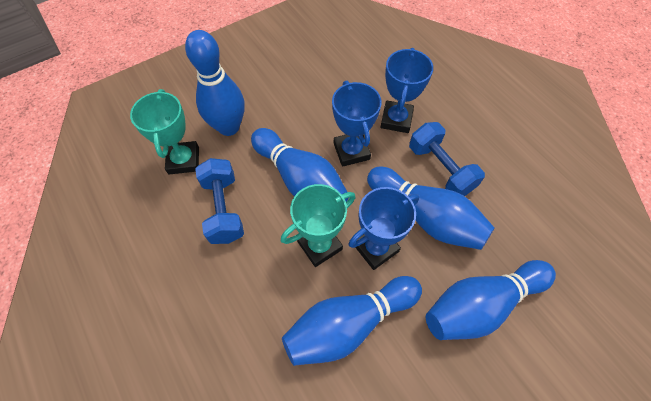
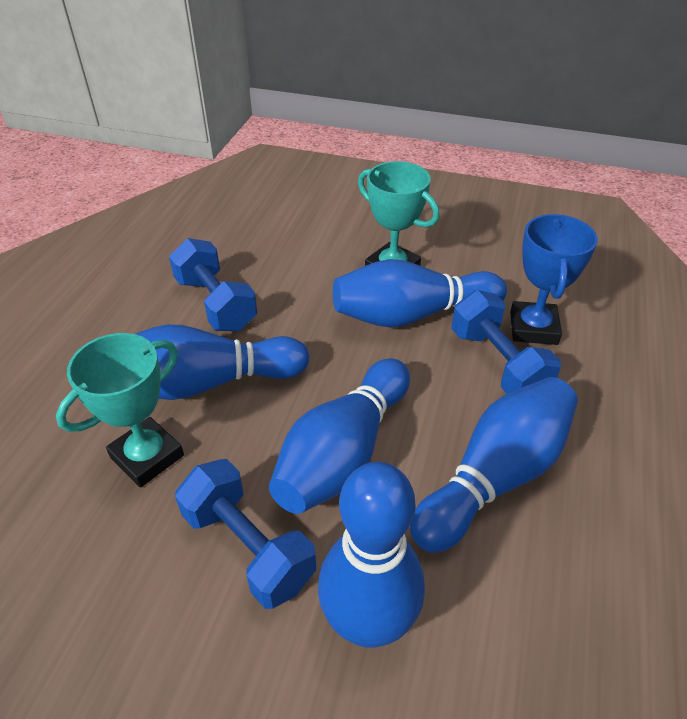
blue dumbbell: [195,158,244,244] [409,122,485,196] = 2 -> [169,238,257,331] [175,459,316,609] [451,290,561,394] = 3
blue trophy: [332,81,381,167] [348,187,419,270] [380,48,433,133] = 3 -> [510,214,598,345] = 1

